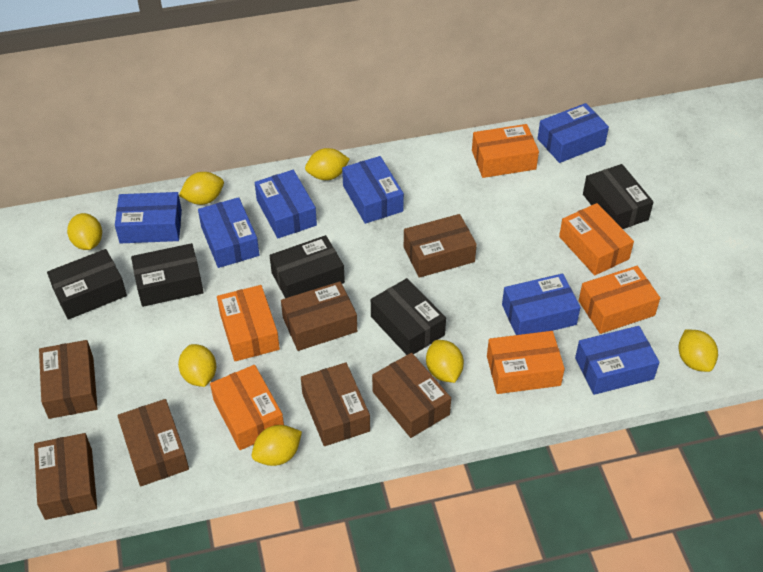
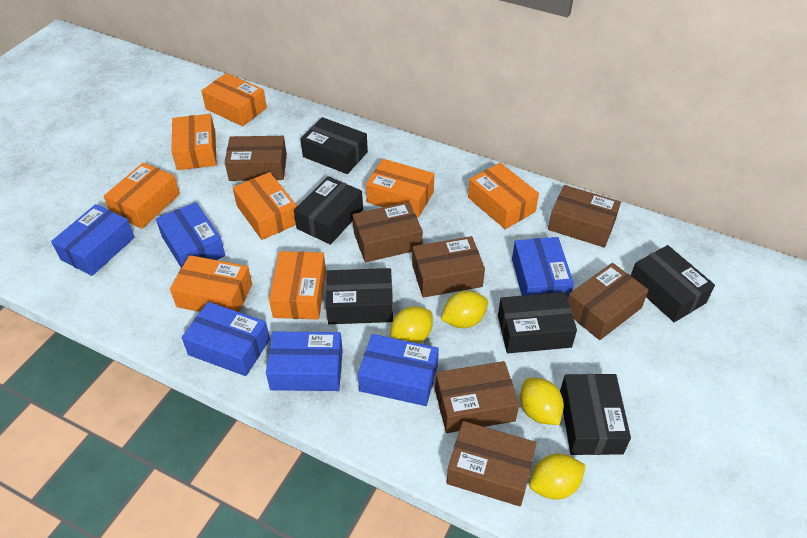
black box: [47,249,127,320] [131,243,204,307] [269,235,345,298] [371,278,446,355] [583,164,653,229] = 5 -> [294,176,363,245] [300,117,368,174] [326,268,393,324] [498,292,577,353] [560,374,631,455] [631,245,715,322] = 6
blue box: [115,192,182,244] [198,197,259,268] [254,170,317,238] [342,156,404,224] [502,273,581,335] [538,103,609,163] [575,326,660,395] = 7 -> [51,204,135,276] [156,202,225,268] [182,302,270,376] [266,331,343,391] [358,334,439,406] [512,237,574,300] = 6
orange box: [210,365,284,450] [217,285,280,361] [472,124,539,178] [487,331,565,394] [559,203,634,275] [579,266,660,334] = 6 -> [103,162,180,229] [170,255,252,312] [171,114,217,170] [201,73,267,126] [233,172,297,240] [269,251,326,319] [366,159,434,218] [468,163,539,229] = 8
yellow lemon: [67,213,102,250] [178,344,216,387] [179,172,224,205] [252,425,302,466] [305,148,350,180] [426,340,464,383] [679,329,718,372] = 7 -> [390,306,433,343] [441,291,488,328] [520,378,564,425] [529,454,586,500] = 4

